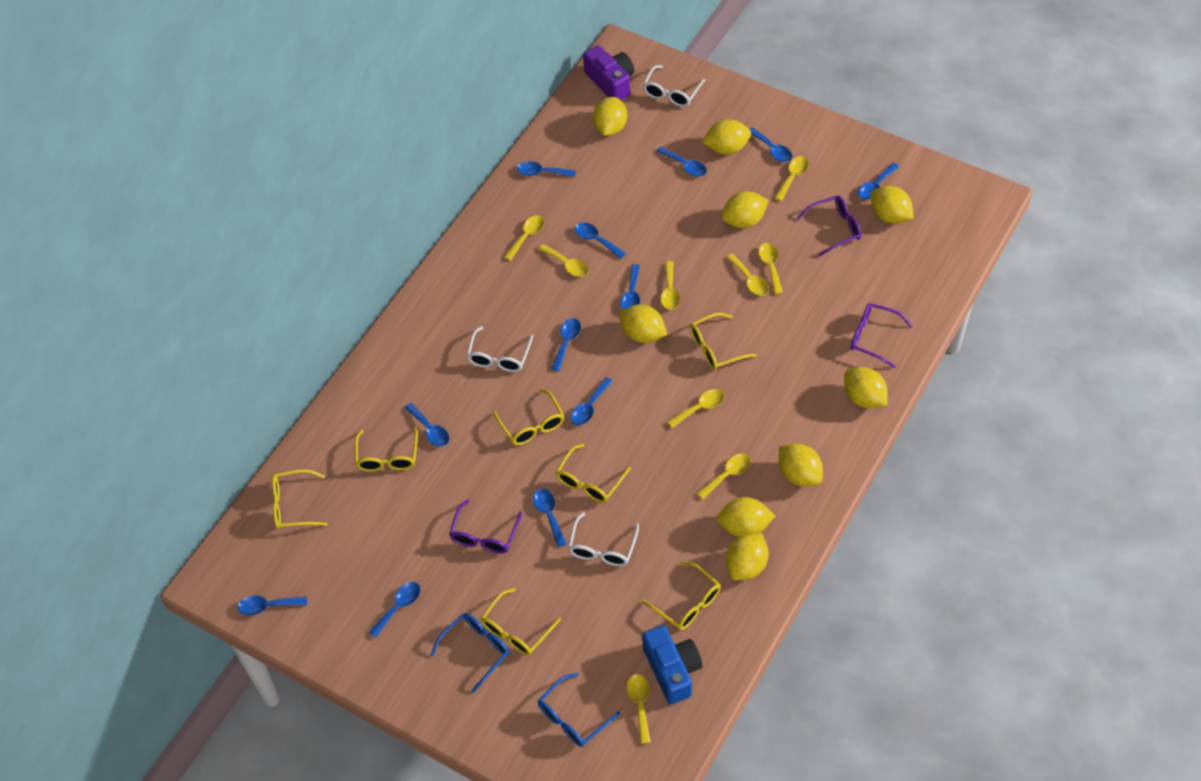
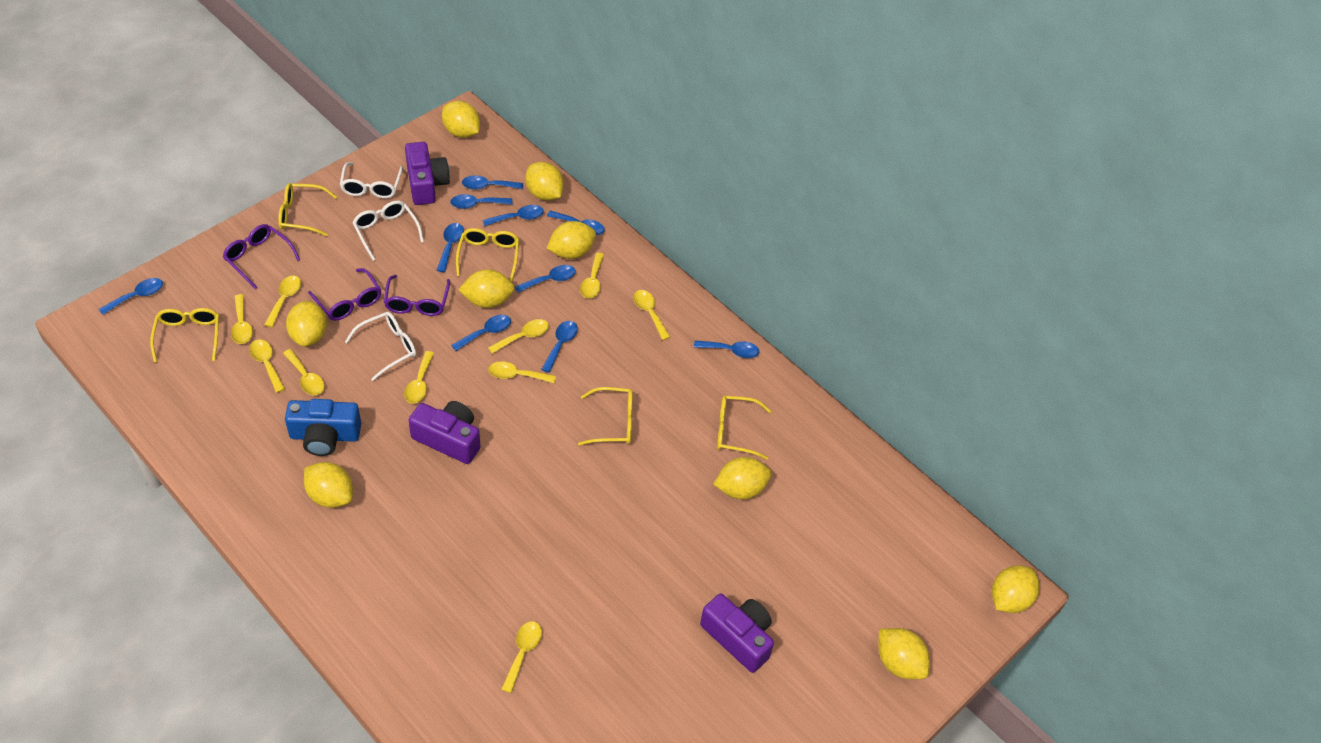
blue glasses: [430,613,509,693] [538,673,620,747] = 2 -> none = 0
blue spoon: [238,596,307,615] [368,582,420,638] [404,403,449,447] [517,161,576,177] [533,488,567,547] [551,318,581,371] [571,377,613,425] [575,222,626,259] [620,264,640,310] [656,147,707,177] [750,127,792,162] [858,163,899,200] = 12 -> [99,278,163,315] [436,223,464,272] [450,194,512,209] [451,315,511,351] [462,175,523,190] [483,205,544,226] [514,265,576,293] [541,321,578,373] [547,210,605,235] [694,340,760,358] = 10
purple camera: [583,45,634,100] = 1 -> [405,142,450,205] [409,401,480,464] [700,594,774,673] = 3
yellow glasses: [272,469,328,529] [355,427,418,472] [480,588,561,655] [493,389,564,445] [556,444,631,502] [642,562,721,630] [690,313,757,370] = 7 -> [150,308,219,363] [278,183,337,236] [456,228,519,281] [578,387,633,445] [717,395,771,460] = 5
yellow spoon: [504,215,545,261] [538,244,589,277] [627,674,651,744] [661,261,680,310] [667,389,724,428] [697,454,751,499] [726,254,769,296] [758,243,783,294] [775,156,809,201] = 9 -> [231,294,253,344] [249,339,285,393] [264,275,301,327] [283,349,325,395] [404,351,434,404] [488,319,549,354] [488,361,556,383] [501,621,542,693] [580,253,604,298] [633,290,670,340] = 10

